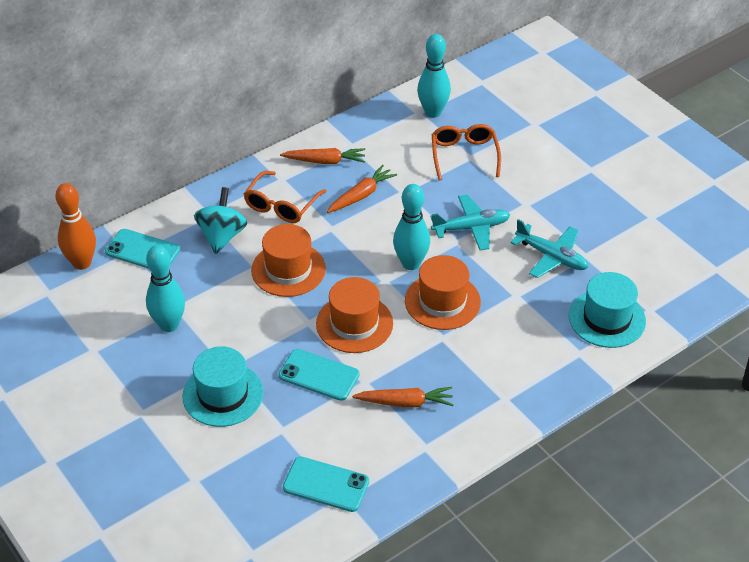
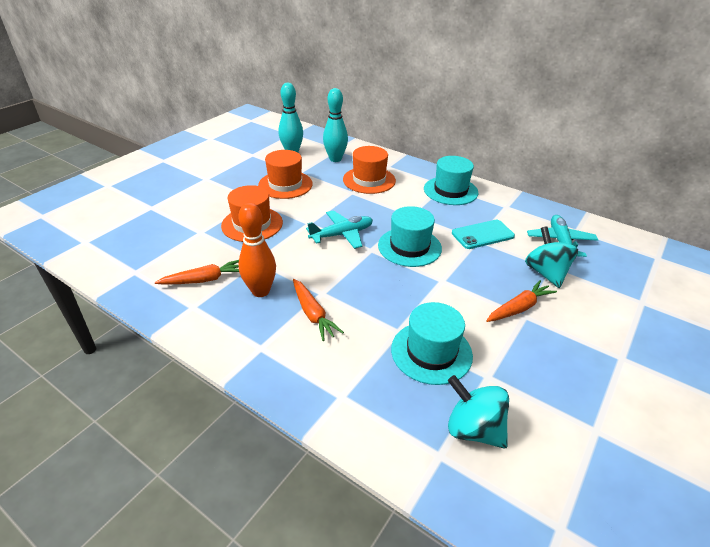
orange glasses: [244,171,327,223] [432,124,501,180] = 2 -> none = 0
turquoise bowling pin: [146,245,185,332] [393,184,430,270] [417,34,451,118] = 3 -> [279,83,303,152] [323,88,348,162] = 2
turquoise hat: [182,346,264,427] [569,272,646,348] = 2 -> [378,206,442,267] [391,302,473,385] [424,156,479,205] = 3
turquoise phone: [105,229,180,269] [278,349,360,401] [283,457,369,512] = 3 -> [452,220,515,249] = 1
turquoise spinning top: [194,187,247,254] = 1 -> [448,375,509,449] [525,226,578,288] = 2

